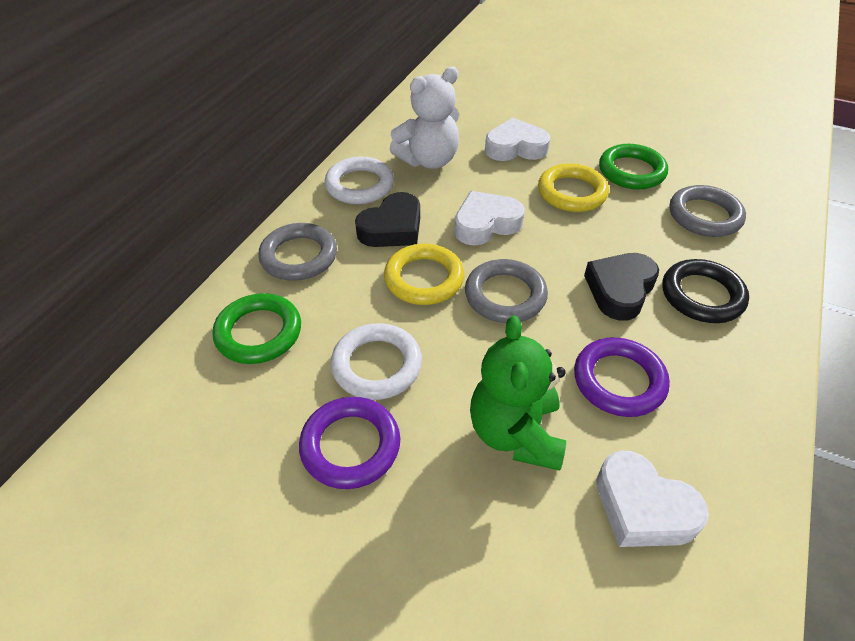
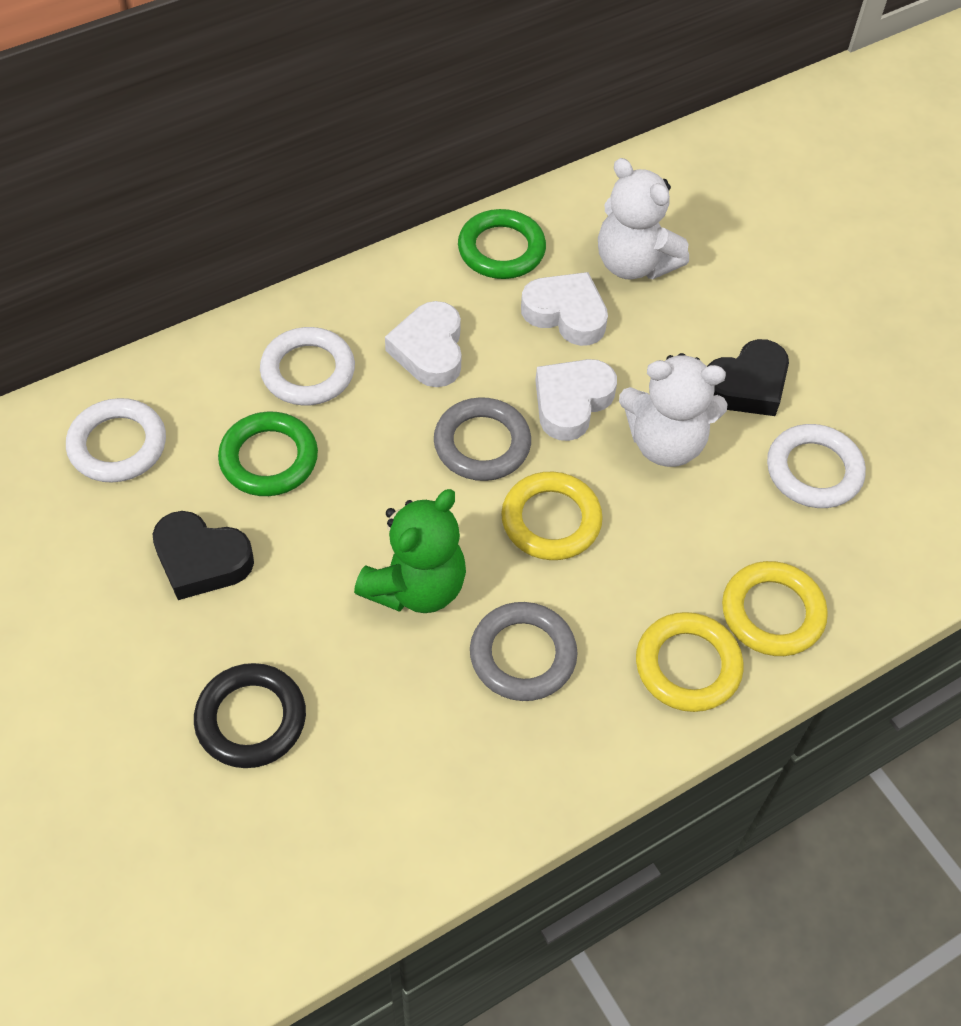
grey ring: [258,223,337,281] [465,259,548,323] [670,185,746,237] = 3 -> [434,397,531,481] [470,602,577,701] = 2
purple ring: [299,397,400,489] [574,337,670,417] = 2 -> none = 0
white ring: [325,157,394,204] [331,323,422,400] = 2 -> [66,398,166,483] [260,327,355,405] [767,424,866,508] = 3
white teddy bear: [390,67,459,169] = 1 -> [598,158,689,280] [619,353,728,467] = 2
yellow ring: [384,244,464,305] [538,163,609,212] = 2 -> [501,472,603,560] [636,612,744,712] [722,561,828,656] = 3

